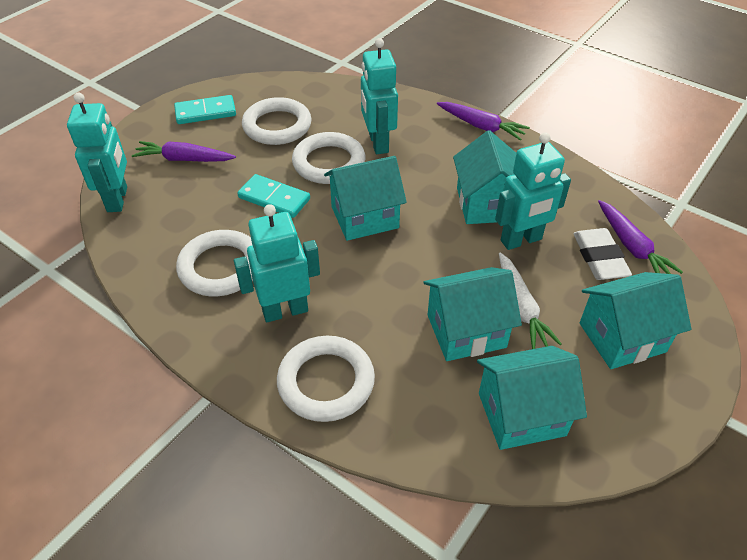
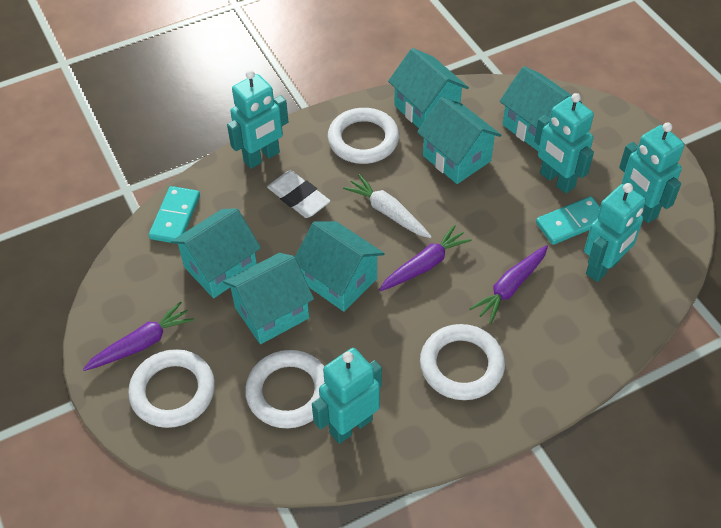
turquoise house: [324,156,407,241] [424,267,522,361] [453,130,516,224] [477,346,587,450] [580,272,691,369] = 5 -> [171,208,261,298] [223,253,314,344] [295,221,385,312] [388,48,469,128] [417,97,502,184] [499,66,582,151] = 6
turquoise robot: [67,92,127,212] [234,204,320,322] [361,38,398,154] [495,132,571,250] = 4 -> [227,70,288,169] [312,348,382,444] [534,93,594,194] [584,183,646,282] [619,122,685,223] = 5

